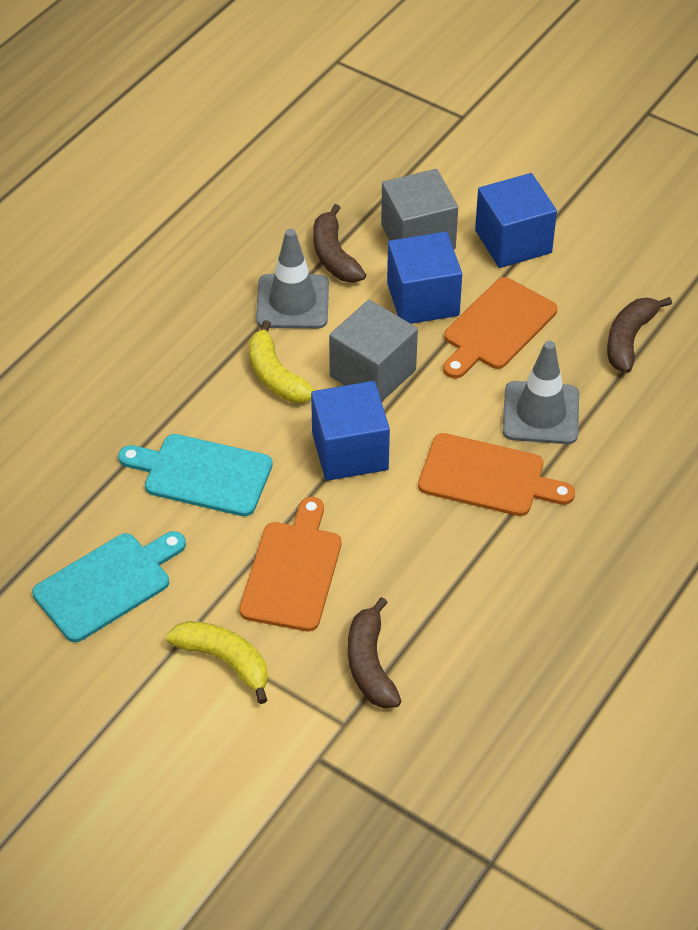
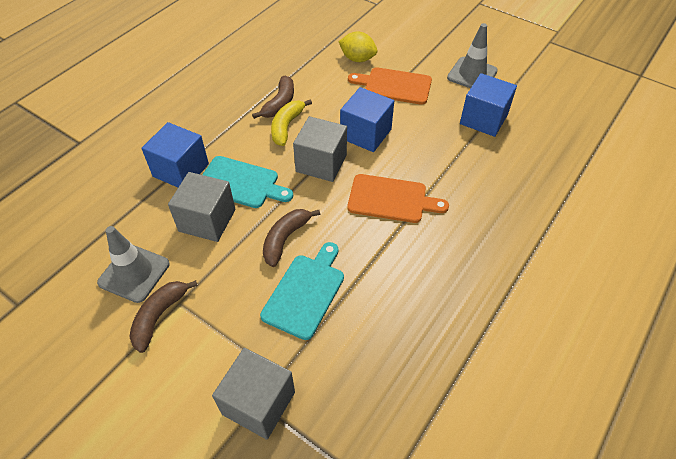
grey cube: [329,299,418,402] [381,169,458,249] = 2 -> [168,172,235,242] [212,348,295,440] [293,116,347,182] = 3
orange cutting board: [239,497,341,631] [418,433,575,516] [443,277,557,379] = 3 -> [347,174,449,223] [348,67,432,105] = 2
yellow banana: [166,621,268,704] [249,320,315,403] = 2 -> [271,100,312,146] = 1
yellow lemon: none = 0 -> [339,32,377,62] = 1

